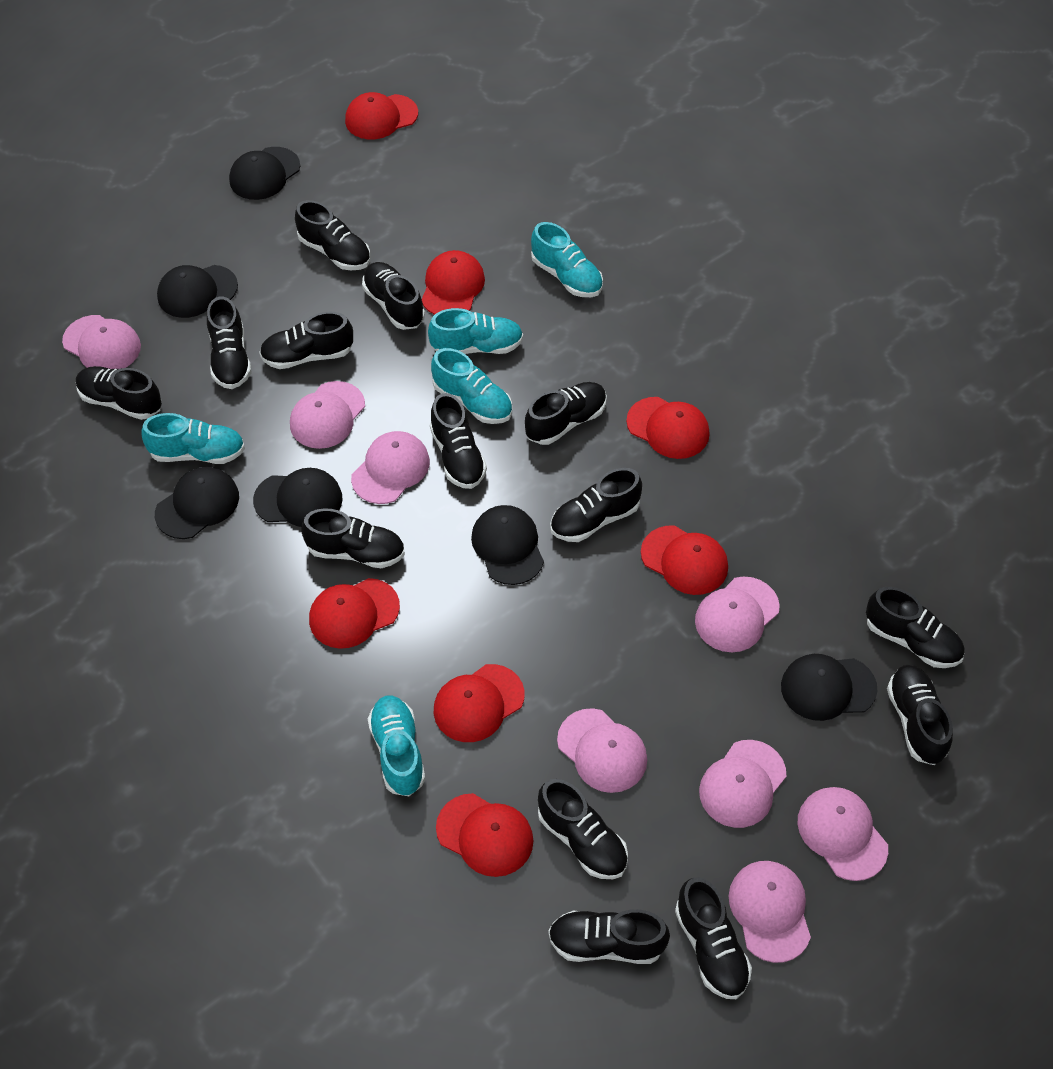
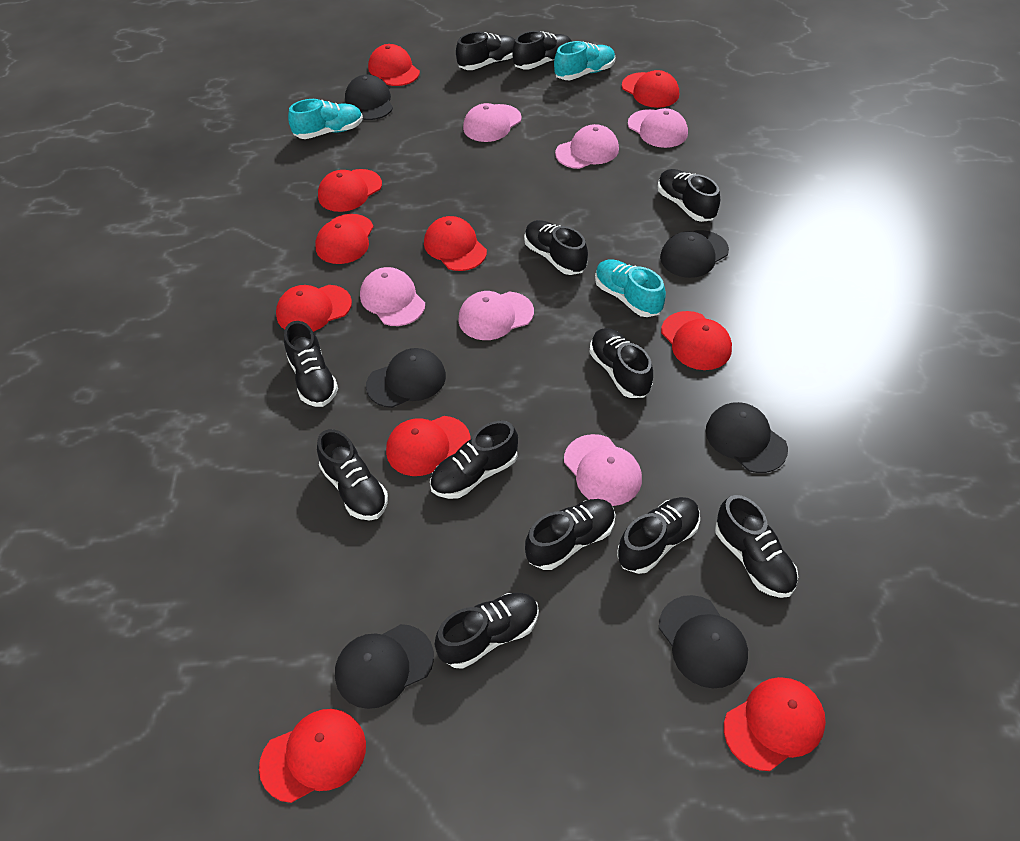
black shoe: [76,366,162,420] [207,296,251,389] [259,312,353,369] [295,200,371,270] [302,508,405,568] [362,262,425,330] [430,393,487,489] [525,382,607,445] [538,779,628,879] [548,909,670,964] [550,468,642,542] [675,877,752,999] [866,587,965,668] [887,665,953,765] = 14 -> [284,321,338,407] [317,429,388,520] [430,421,518,499] [435,593,539,669] [456,32,515,70] [512,31,572,70] [524,220,588,275] [525,499,616,570] [589,328,653,398] [617,497,700,574] [658,169,720,222] [715,495,798,598] = 12
pink cap: [62,315,141,369] [290,381,365,449] [351,431,430,504] [557,708,647,793] [695,576,780,652] [699,740,786,828] [729,861,811,963] [797,787,888,881] = 8 -> [360,267,425,326] [458,291,534,340] [463,103,522,142] [555,124,619,169] [564,434,642,506] [628,108,688,148] = 6
red cap: [309,578,400,649] [345,92,418,139] [422,250,485,315] [434,664,525,742] [436,793,534,877] [626,397,710,459] [641,526,728,595] = 7 -> [259,709,366,803] [276,285,352,332] [315,214,374,264] [318,169,382,212] [368,44,420,86] [386,416,471,476] [424,216,487,271] [622,70,679,108] [661,311,732,370] [724,677,826,771] = 10
turquoise shoe: [141,413,245,464] [368,696,425,796] [428,308,523,354] [431,348,512,424] [531,222,603,297] = 5 -> [288,99,363,139] [554,41,615,80] [595,259,666,317] = 3

